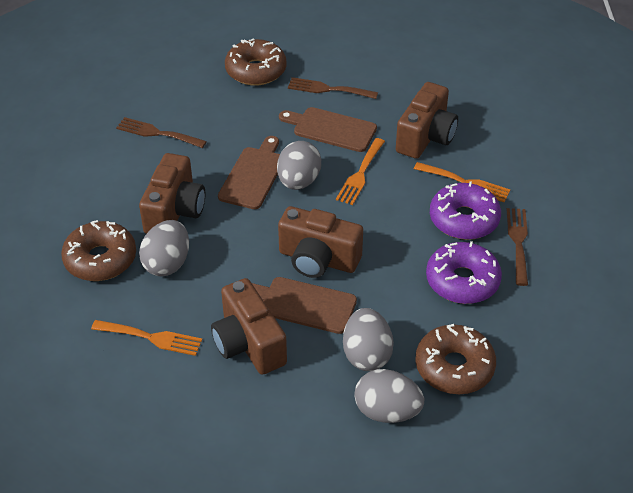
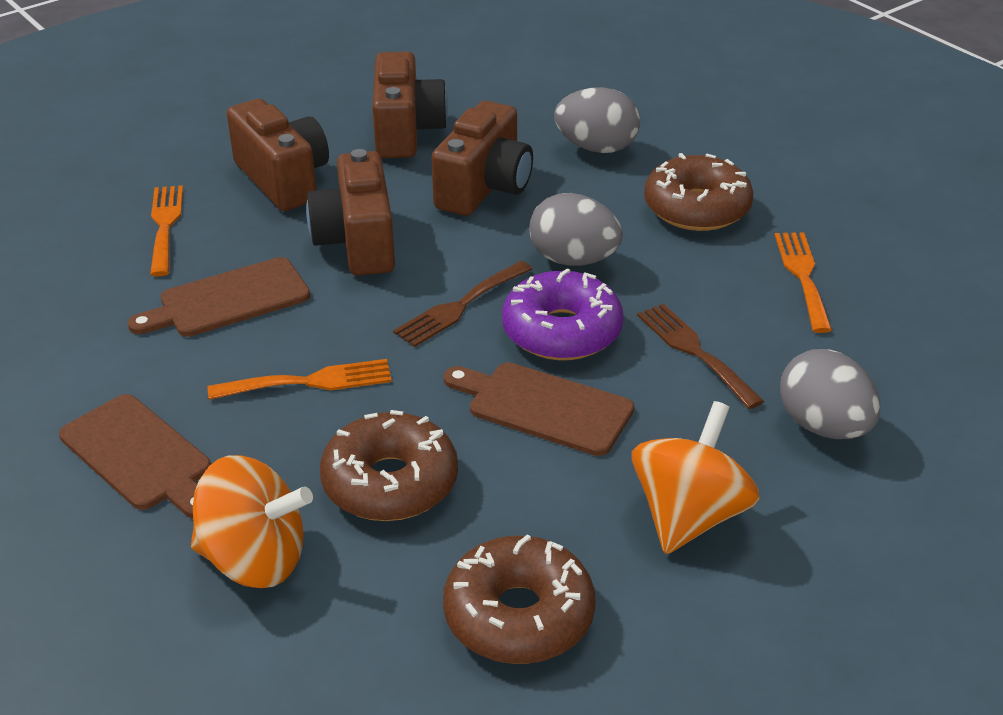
brown fork: [116,117,207,148] [288,77,378,99] [507,208,528,286] = 3 -> [393,261,532,347] [637,304,764,409] = 2
grey egg: [139,220,189,276] [277,141,321,190] [343,308,394,371] [354,369,424,423] = 4 -> [529,193,623,266] [554,87,640,153] [780,349,880,439] = 3
orange spinning top: none = 0 -> [191,455,313,588] [632,401,759,554] = 2
purple donut: [426,241,502,304] [430,181,501,240] = 2 -> [502,268,624,361] = 1

